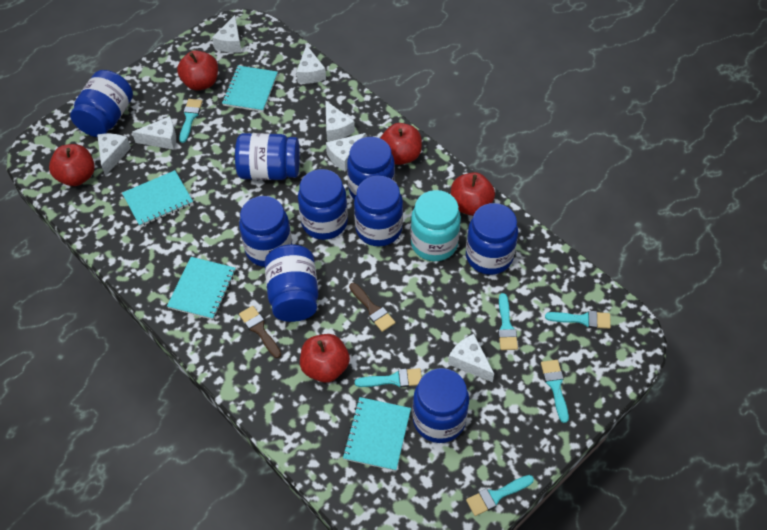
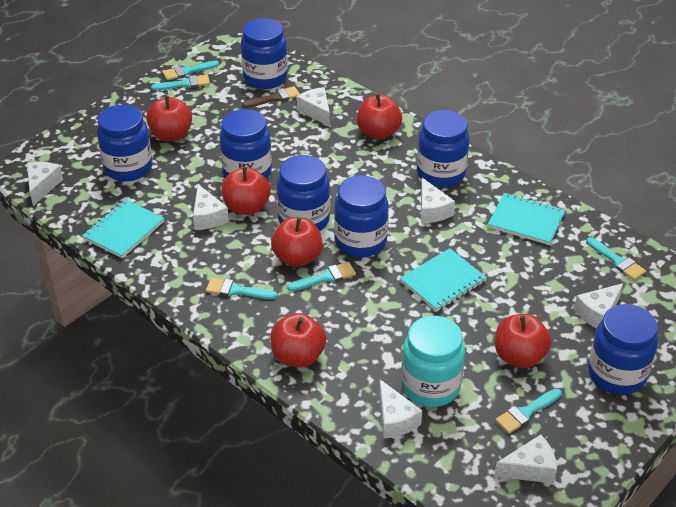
blue jar: [70,70,133,137] [235,133,300,180] [239,196,292,267] [265,244,319,322] [298,169,348,240] [347,137,395,199] [354,176,403,247] [412,368,469,443] [466,203,518,275] = 9 -> [97,104,153,182] [220,109,272,179] [241,18,288,89] [277,155,330,231] [334,175,389,257] [417,110,469,188] [588,304,658,395] = 7
brown brush: [239,306,281,358] [349,283,395,332] = 2 -> [242,86,300,108] = 1
red apple: [49,144,95,186] [177,50,218,91] [300,334,350,383] [380,123,422,165] [451,172,495,216] = 5 -> [146,96,192,141] [222,167,271,215] [271,217,323,267] [271,313,326,368] [357,94,402,140] [495,314,551,368] = 6
turquoise notebook: [122,170,193,227] [167,257,236,320] [222,66,278,112] [343,397,411,471] = 4 -> [82,199,165,258] [400,248,487,312] [488,193,565,245] = 3

